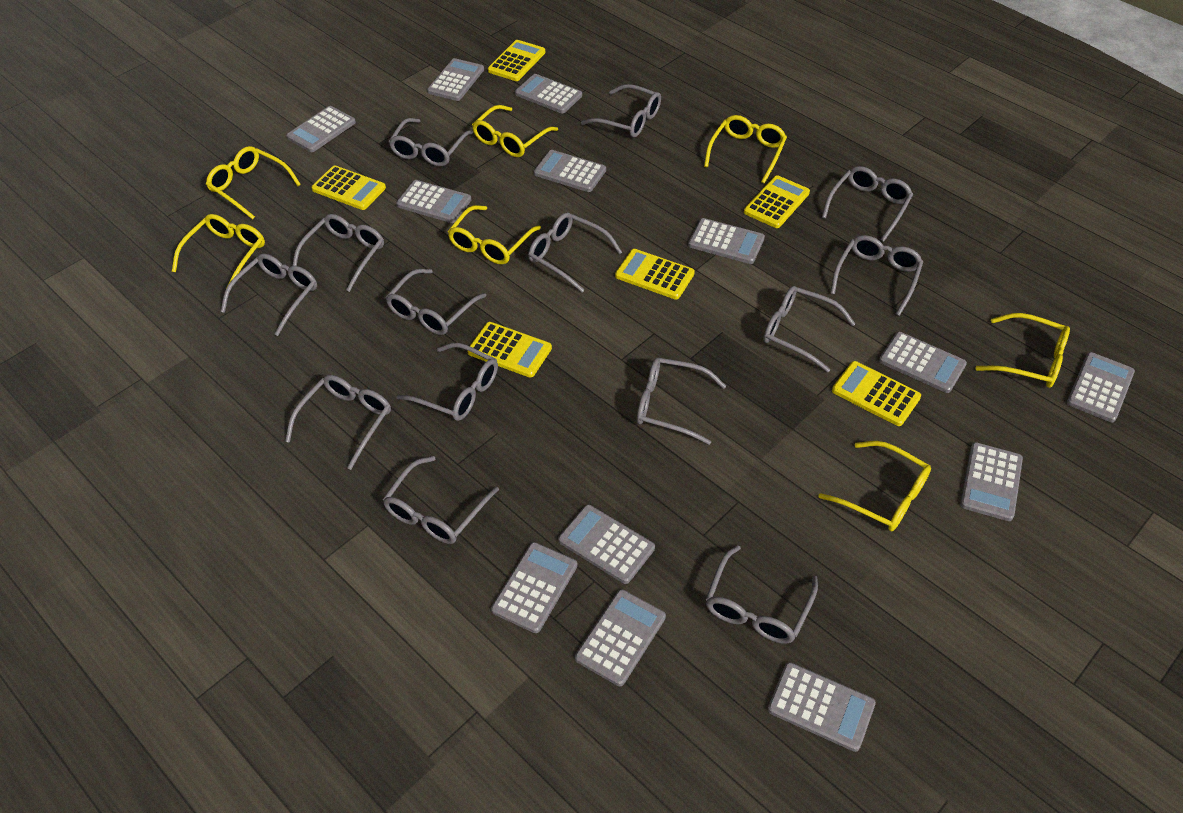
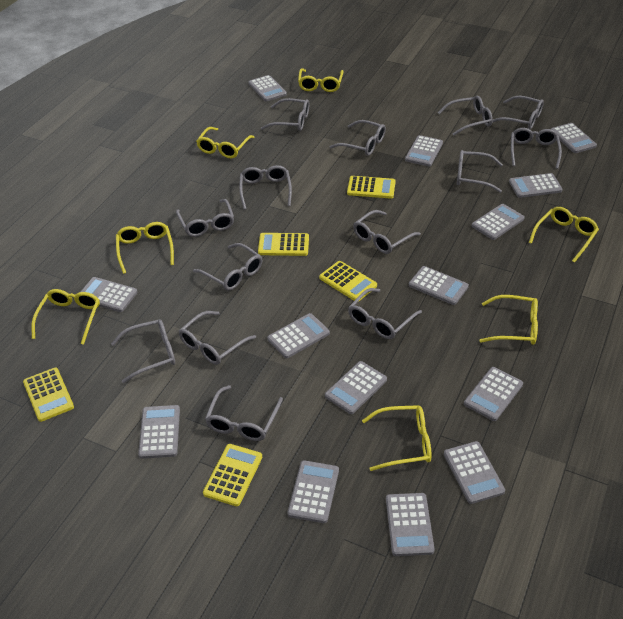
grey calculator: [286,106,356,152] [396,180,471,223] [427,58,484,101] [491,542,578,633] [515,74,582,114] [534,150,606,192] [558,505,655,584] [575,589,666,686] [688,218,765,264] [768,662,876,752] [879,332,967,393] [960,442,1023,521] [1067,352,1135,422] = 13 -> [81,277,138,312] [138,405,180,459] [248,75,287,102] [267,313,330,358] [288,460,339,523] [325,361,387,414] [386,493,435,556] [405,135,443,167] [409,266,469,305] [444,441,505,504] [464,367,523,421] [472,204,525,240] [509,173,563,198] [551,123,597,153] = 14
yellow calculator: [311,165,386,210] [467,322,552,378] [488,40,545,81] [615,249,695,300] [744,175,810,228] [832,361,921,426] = 6 -> [23,368,74,422] [203,444,262,506] [258,233,309,256] [319,261,377,302] [347,176,396,199] = 5

